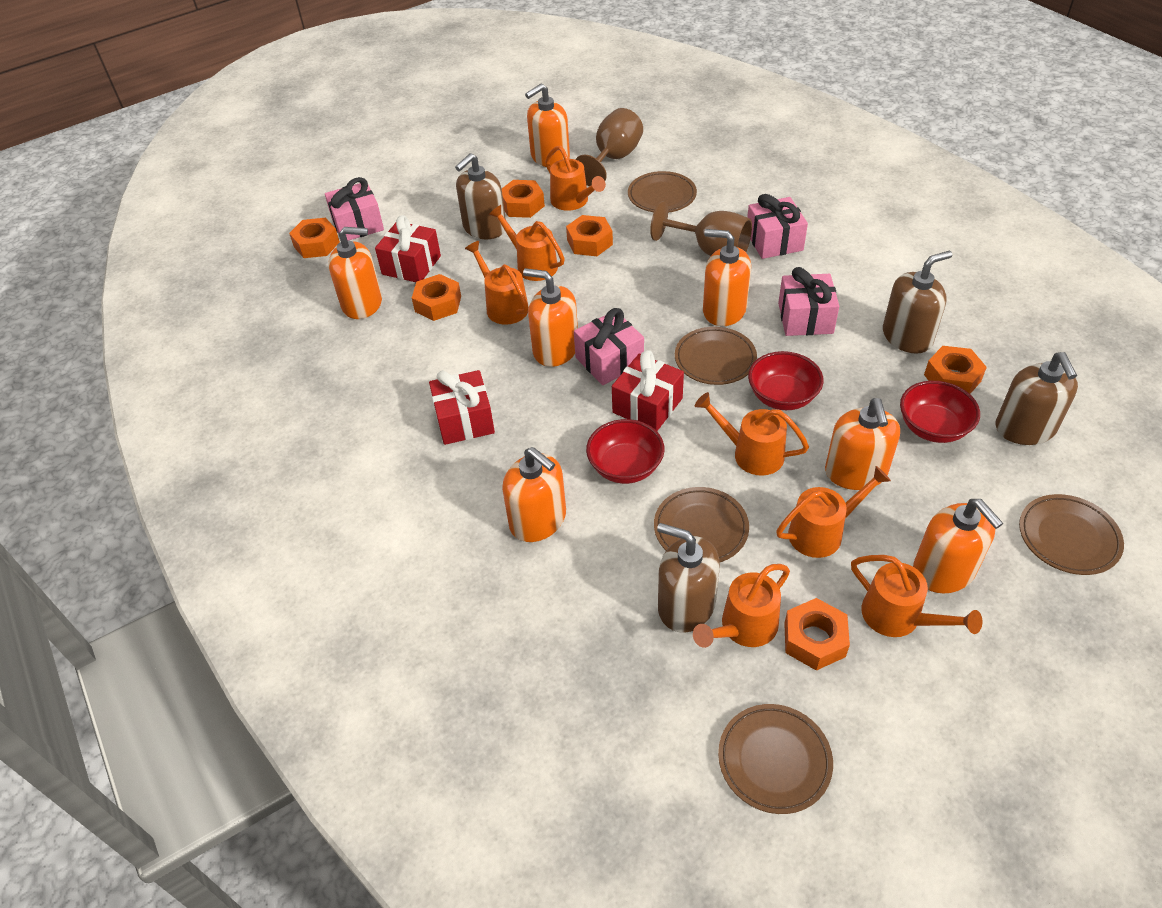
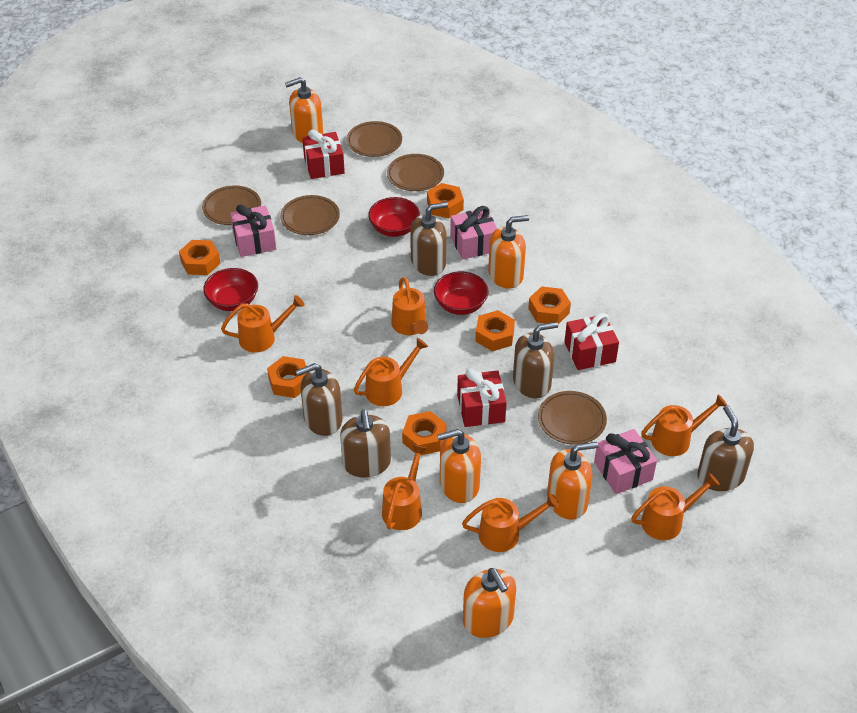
brown goblet: [575,108,643,186] [650,201,752,256] = 2 -> none = 0
brown soap dispenser: [455,153,506,239] [657,523,720,633] [883,251,952,354] [996,352,1078,445] = 4 -> [296,363,343,436] [340,410,391,478] [410,202,448,276] [513,322,558,398] [697,405,754,491] = 5
orange soap dispenser: [328,227,382,319] [502,447,566,542] [523,268,578,367] [525,84,570,167] [703,229,751,326] [825,398,900,490] [913,499,1003,594] = 7 -> [285,77,323,143] [437,429,481,503] [463,568,516,638] [488,215,529,289] [547,442,598,520] = 5
pink gift: [325,177,384,240] [574,308,644,385] [747,194,808,259] [778,267,839,336] = 4 -> [230,204,277,257] [450,206,497,260] [594,429,657,494] = 3

